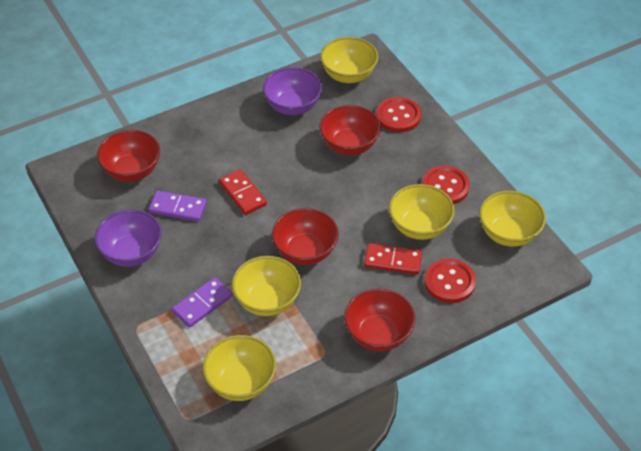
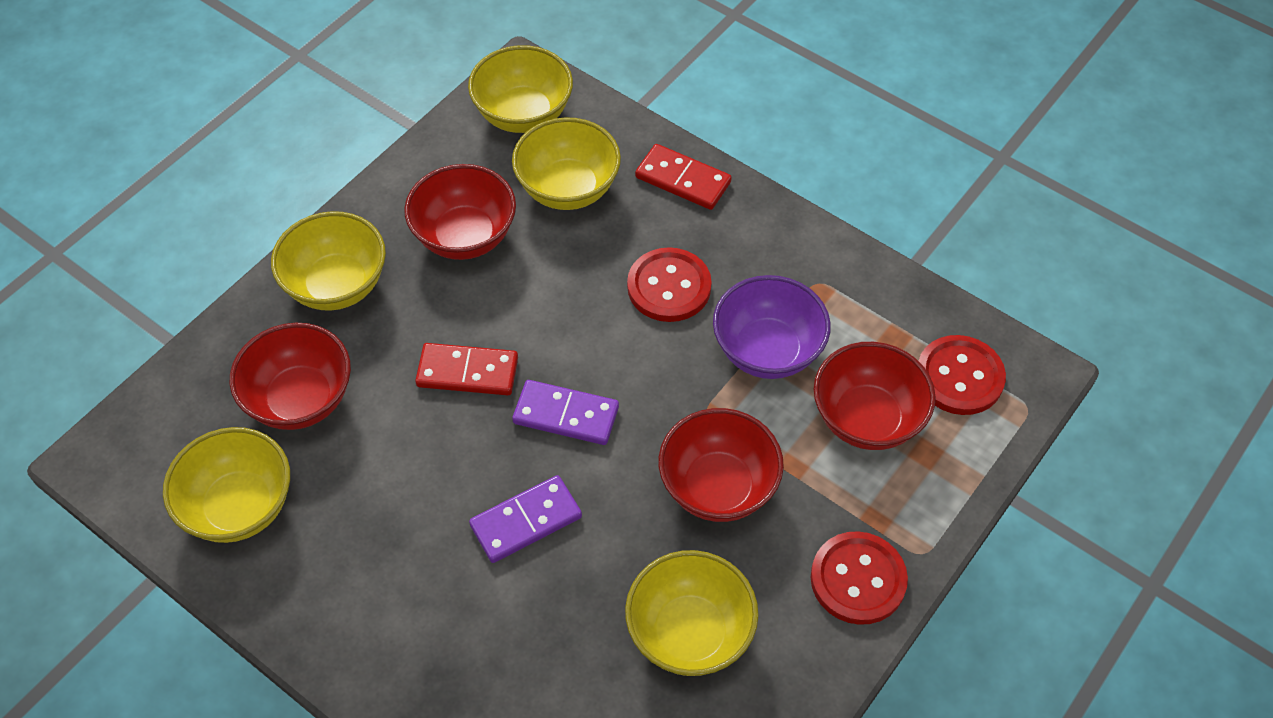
purple bowl: [94,209,162,267] [263,67,322,115] = 2 -> [713,275,831,379] = 1

